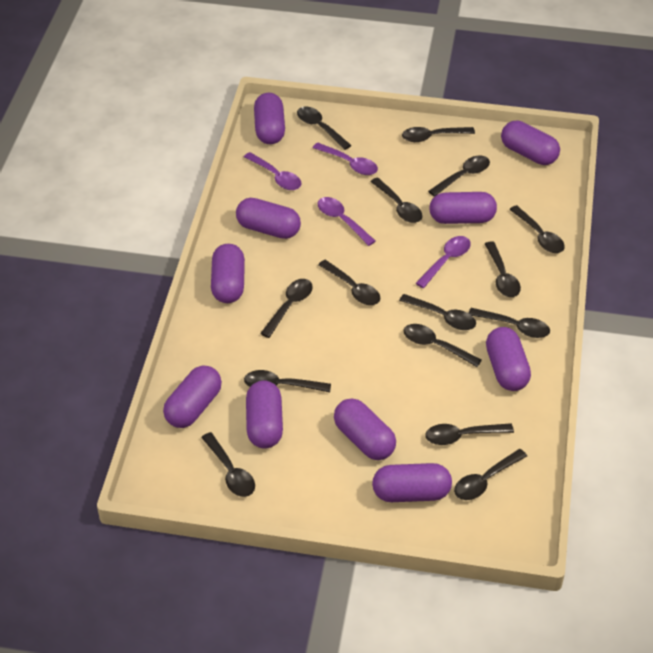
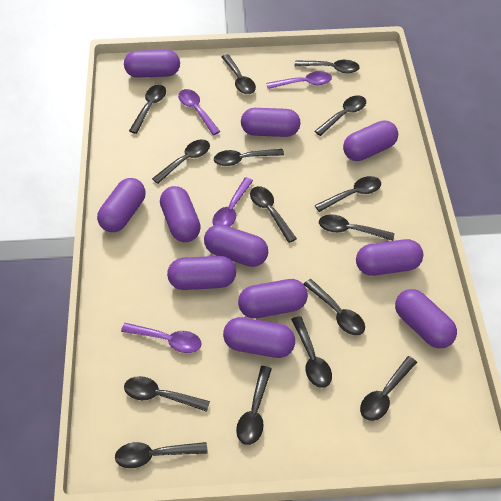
purple capsule: [163,365,222,428] [211,244,245,303] [236,198,301,239] [246,380,283,449] [254,93,285,144] [334,398,396,460] [372,463,452,502] [429,192,497,224] [486,327,531,391] [501,121,560,165] = 10 -> [97,178,146,232] [124,50,180,78] [160,186,201,242] [167,256,236,290] [204,224,268,267] [223,317,295,358] [238,279,308,318] [241,108,301,137] [343,120,398,161] [356,239,423,276] [395,289,457,348] = 11

